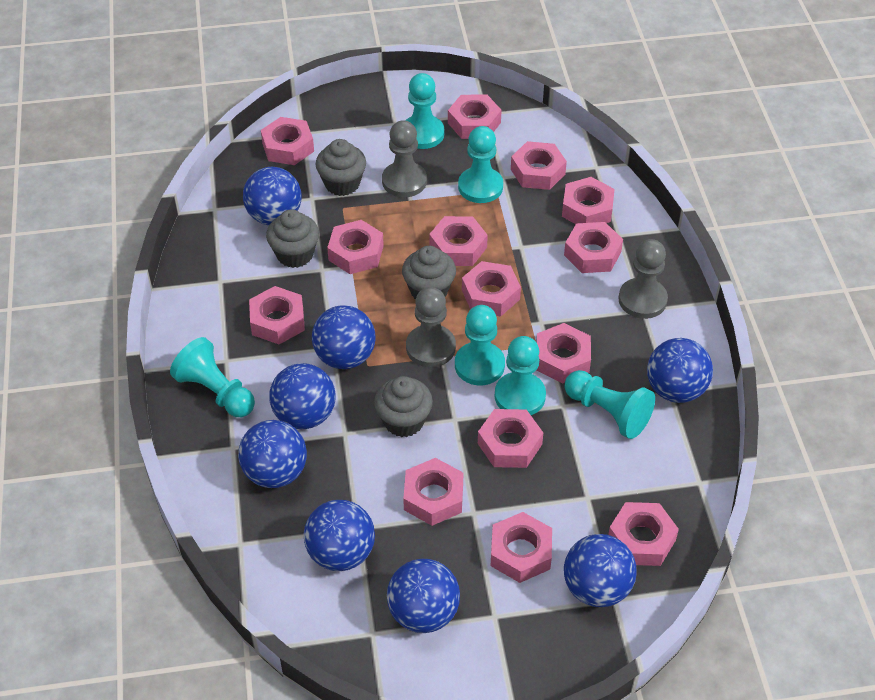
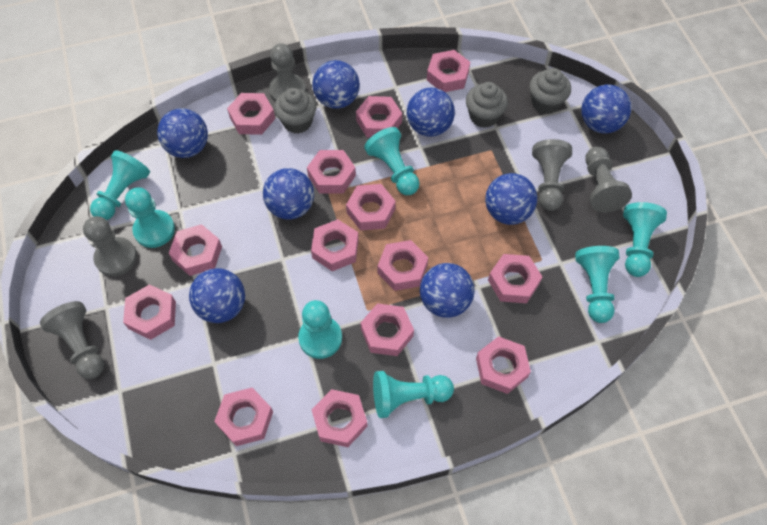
grey cupcake: [266,210,319,268] [316,139,366,196] [374,376,433,437] [402,246,456,299] = 4 -> [274,88,317,134] [466,82,508,128] [529,68,571,114] = 3
grey pawn: [382,120,427,197] [406,287,456,367] [619,239,668,319] = 3 -> [40,301,104,379] [83,216,137,276] [269,43,306,102] [532,139,572,211] [585,147,632,213] = 5
turquoise pawn: [170,337,255,417] [405,73,444,149] [455,305,505,385] [458,126,503,203] [495,336,546,415] [565,370,655,439] = 6 -> [90,150,150,220] [125,187,175,248] [298,300,342,359] [364,127,420,195] [373,371,454,418] [575,246,619,323] [623,202,667,277] = 7

